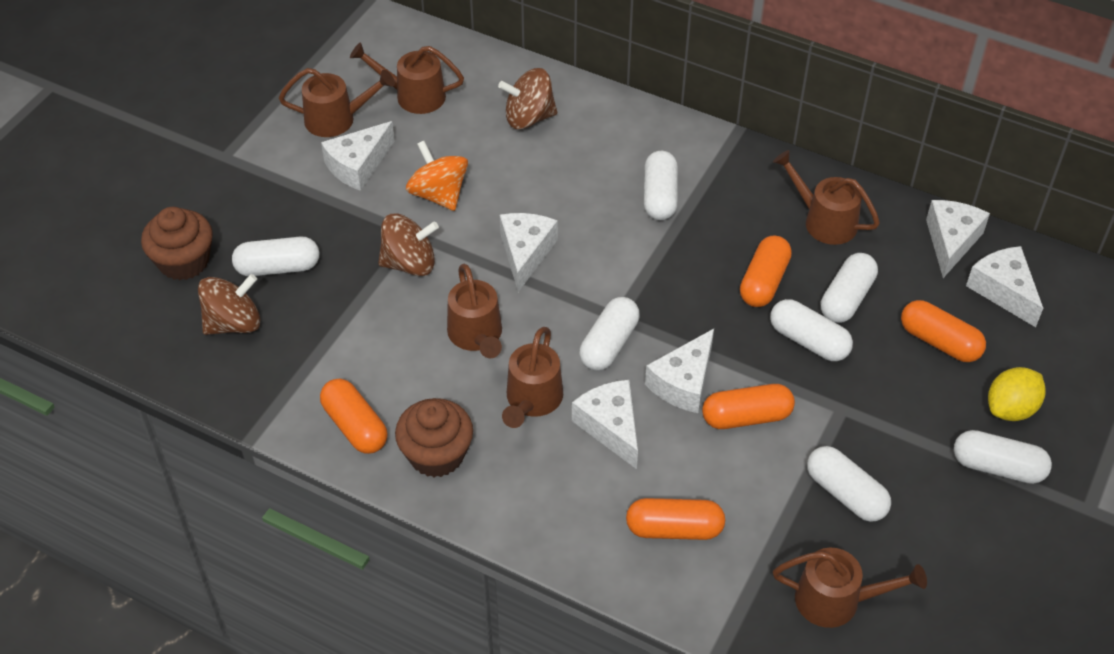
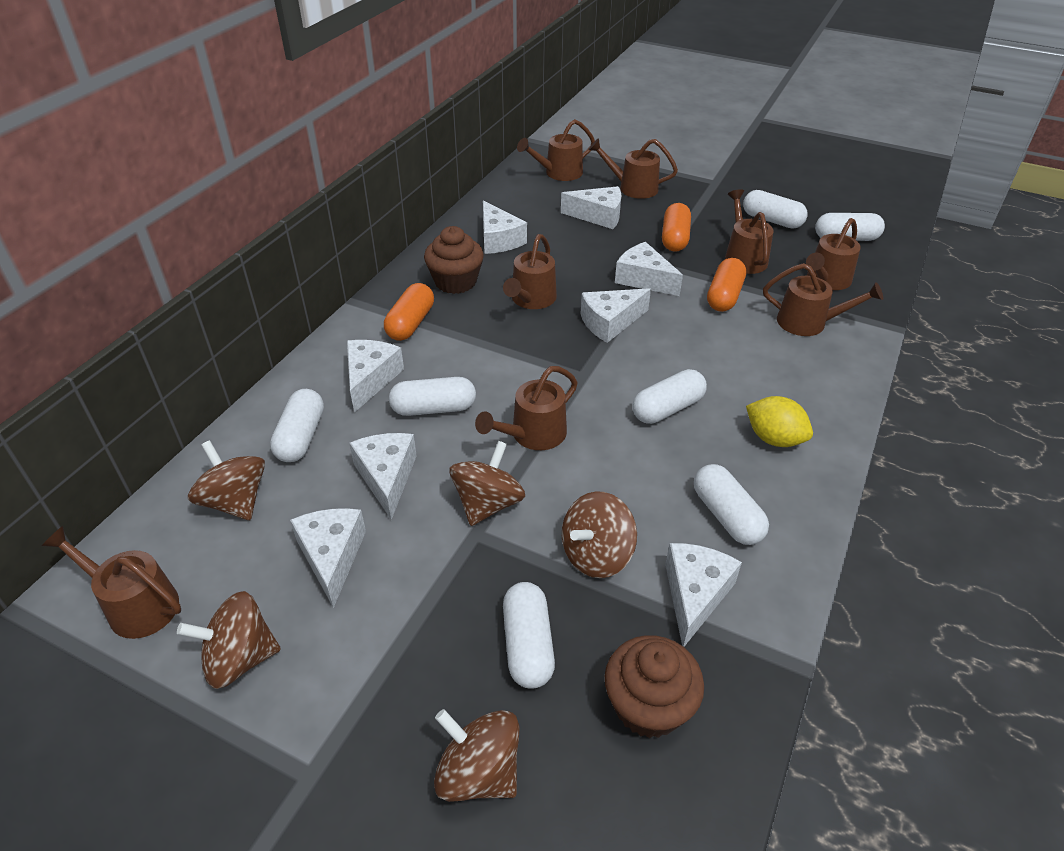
brown spinning top: [198,274,261,335] [378,214,439,276] [498,68,557,129] = 3 -> [177,591,281,689] [188,440,265,520] [434,709,520,802] [449,441,525,526] [562,491,637,578] = 5
brown watering can: [279,68,395,137] [350,42,464,114] [447,264,502,358] [502,327,563,428] [773,150,880,245] [773,548,927,628] = 6 -> [42,526,181,639] [475,366,578,450] [503,234,557,309] [517,119,595,181] [588,138,678,199] [725,189,774,274] [763,263,883,336] [806,218,861,290] = 8
orange capsule: [320,379,388,454] [626,498,725,540] [702,384,795,429] [740,236,792,307] [901,300,986,362] = 5 -> [384,283,434,341] [662,203,691,252] [707,258,746,312] = 3
orange spinning top: [406,141,468,211] = 1 -> none = 0
white cheese: [321,121,395,191] [500,213,558,292] [572,380,638,469] [645,329,714,413] [926,200,990,278] [966,246,1043,327] = 6 -> [290,508,366,608] [347,340,404,413] [349,433,417,520] [483,200,527,254] [561,186,621,229] [581,288,651,343] [615,242,683,296] [665,543,742,647] = 8

